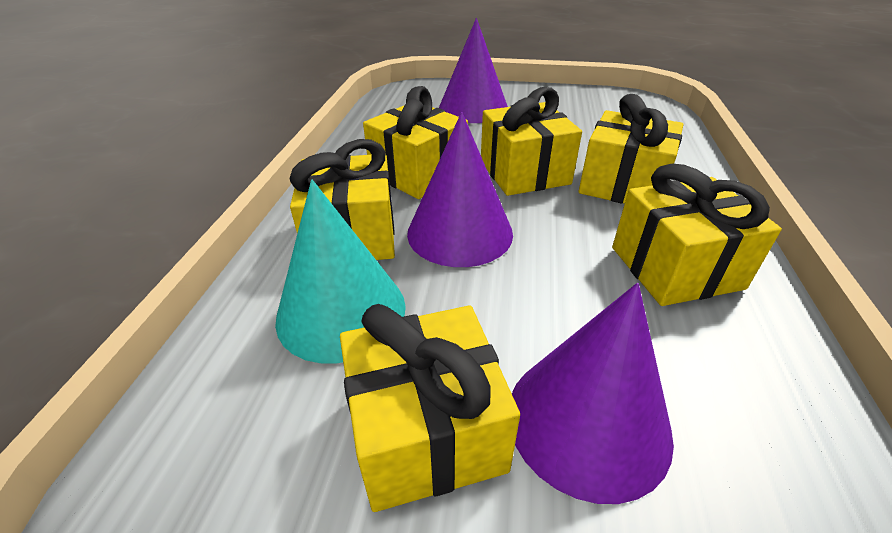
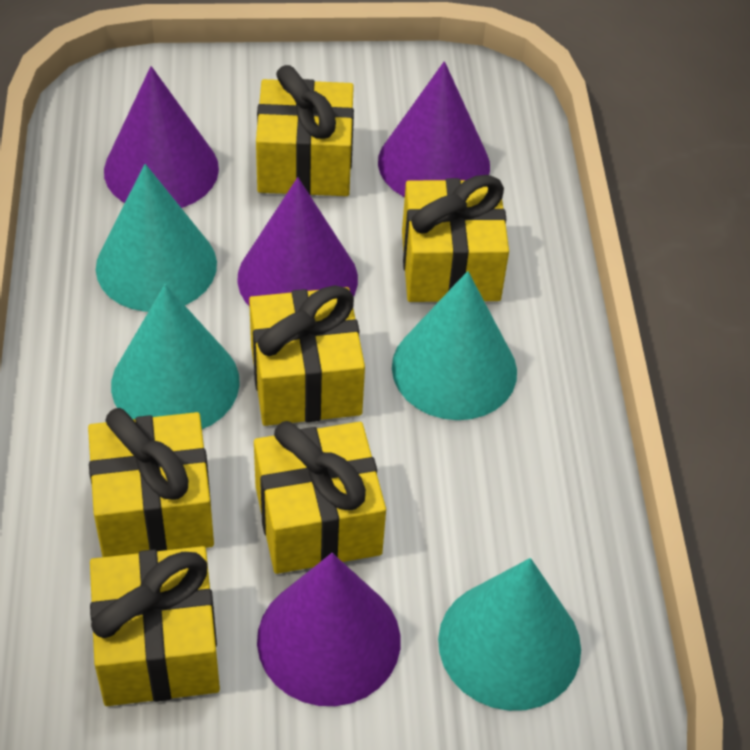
purple cone: [407,112,513,267] [439,18,508,123] [512,283,674,504] = 3 -> [104,66,219,208] [237,177,358,305] [257,553,400,706] [378,61,490,197] = 4
turquoise cone: [275,180,406,364] = 1 -> [96,164,217,312] [111,284,240,429] [392,271,517,420] [438,558,581,711] = 4

